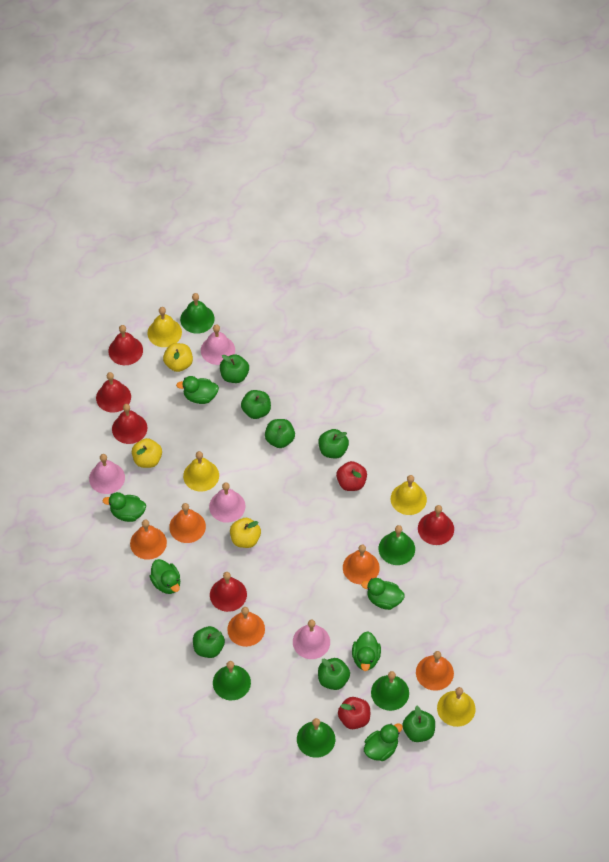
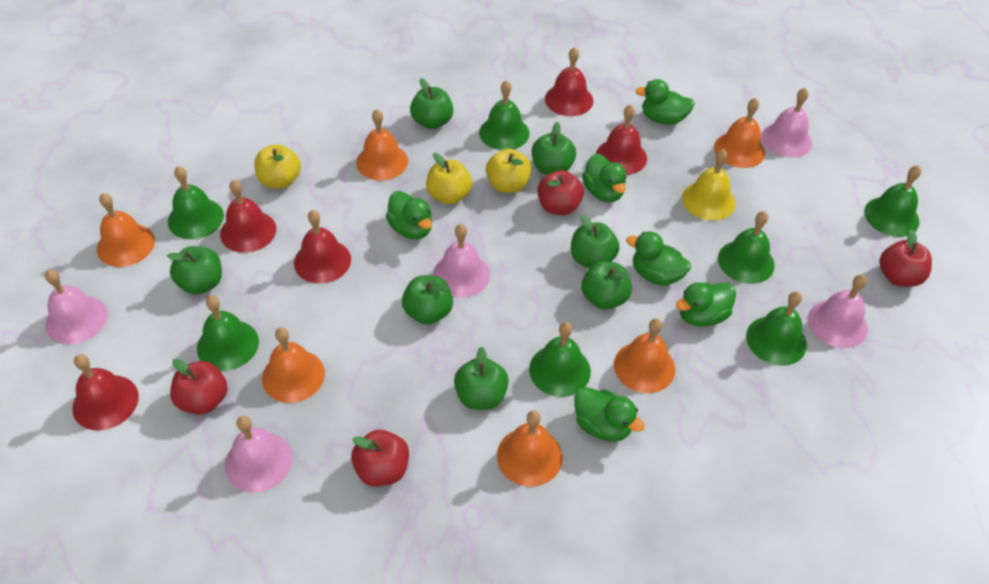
green bell: [180,293,215,334] [213,661,251,700] [297,718,335,758] [371,671,409,711] [379,525,415,565] = 5 -> [168,166,224,239] [197,296,259,371] [479,80,529,150] [529,322,591,397] [718,211,775,284] [746,292,807,366] [864,165,921,237] = 7
orange bell: [130,519,167,560] [169,503,206,543] [227,607,265,647] [343,545,380,584] [416,651,454,691] = 5 -> [97,193,155,267] [262,327,325,403] [356,109,408,181] [497,410,563,487] [614,319,675,393] [714,98,765,168] = 6
pink bell: [89,454,125,494] [201,324,235,365] [209,482,246,523] [293,620,330,659] = 4 -> [45,269,108,344] [225,416,292,492] [433,224,490,298] [761,88,812,158] [808,274,868,348] = 5
red apple: [336,461,367,491] [338,697,370,729] = 2 -> [170,359,228,415] [351,430,409,487] [537,170,584,215] [880,229,932,287] = 4
yellow bell: [147,307,182,347] [183,451,219,492] [391,475,427,515] [437,687,476,727] = 4 -> [682,149,735,221] = 1

